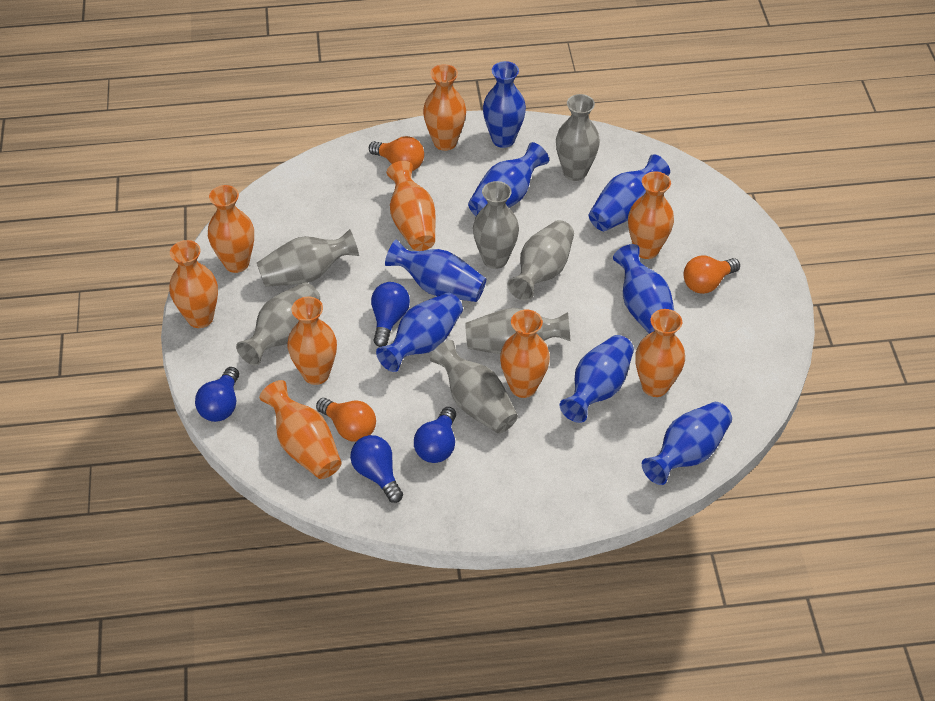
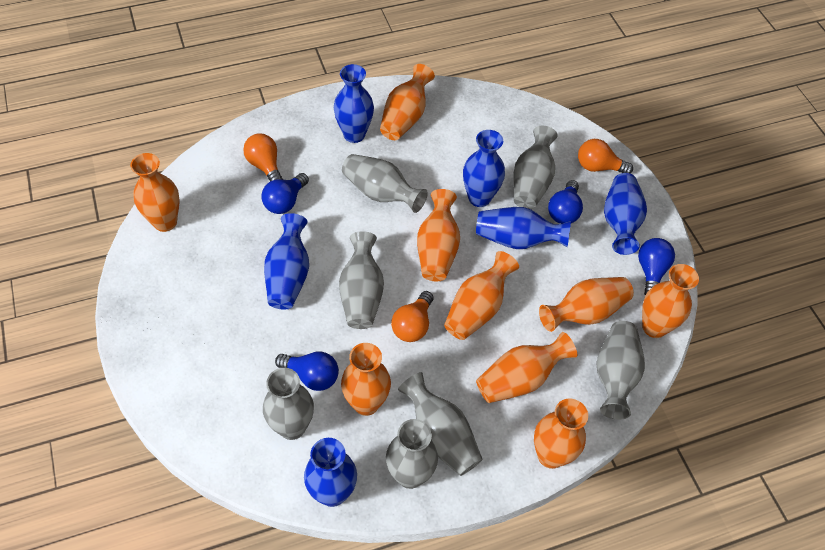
blue vase: [376,292,463,372] [385,239,486,302] [468,142,549,216] [483,61,526,148] [560,335,634,423] [589,154,670,231] [613,244,674,334] [642,402,732,485] = 8 -> [264,213,309,310] [304,438,357,507] [334,64,374,143] [463,130,505,207] [476,207,571,249] [604,173,647,255] = 6

